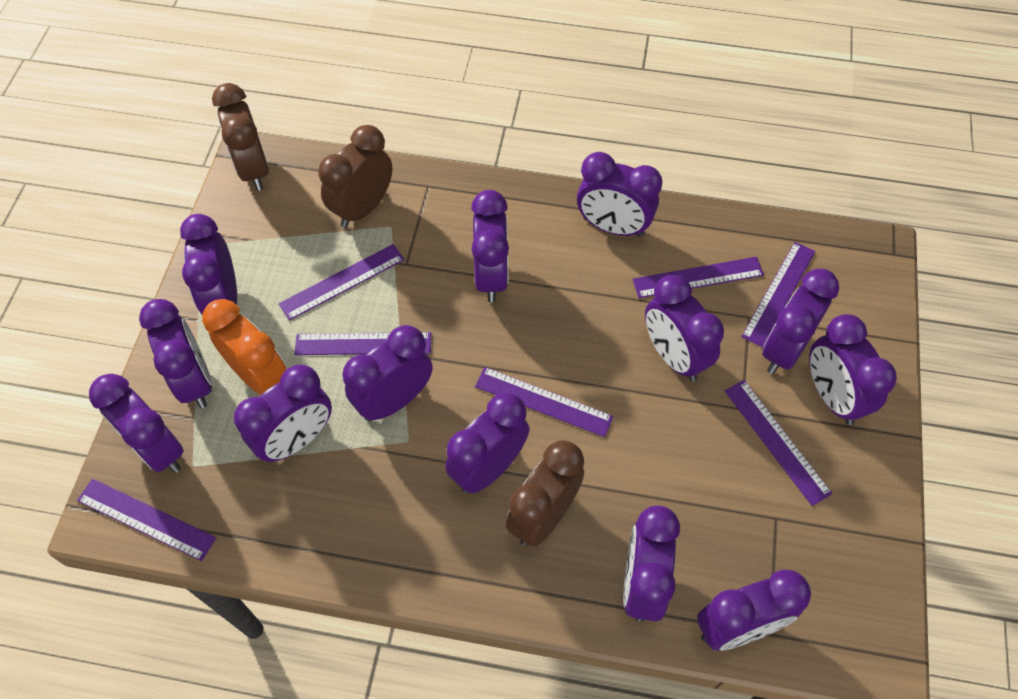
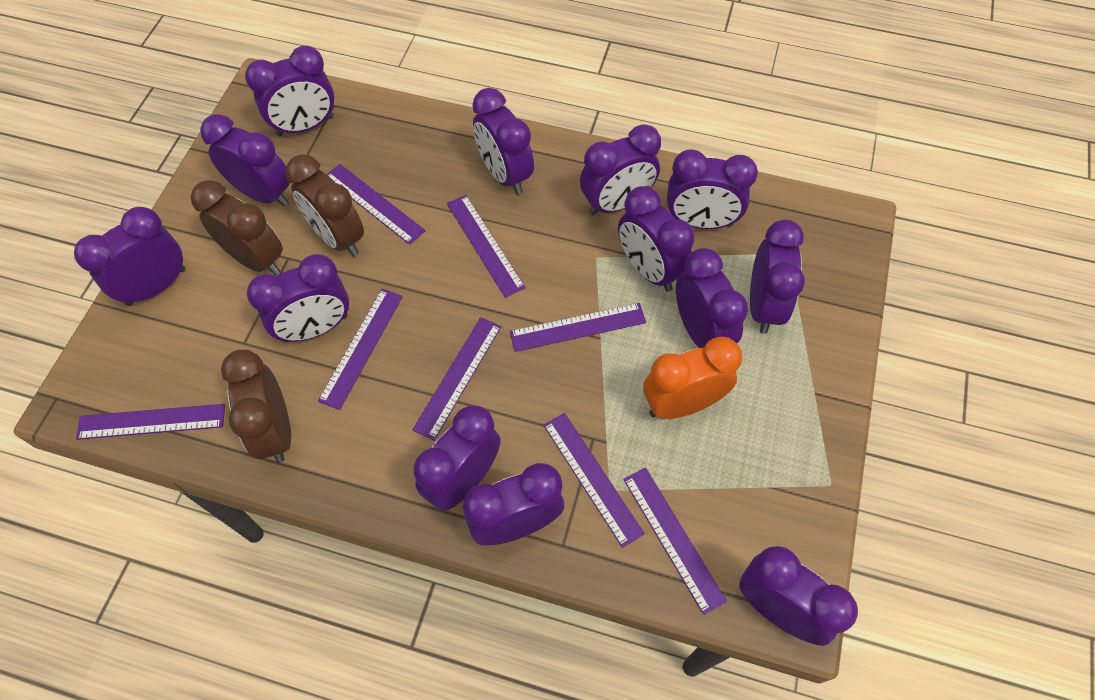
purple ruler: [77,479,216,561] [279,244,405,321] [294,332,431,355] [475,367,614,437] [633,257,764,298] [725,380,833,506] [741,242,815,348] = 7 -> [76,404,225,440] [318,289,403,410] [326,164,426,245] [412,317,501,440] [447,195,525,298] [509,303,646,352] [543,413,645,548] [623,468,727,615] = 8

